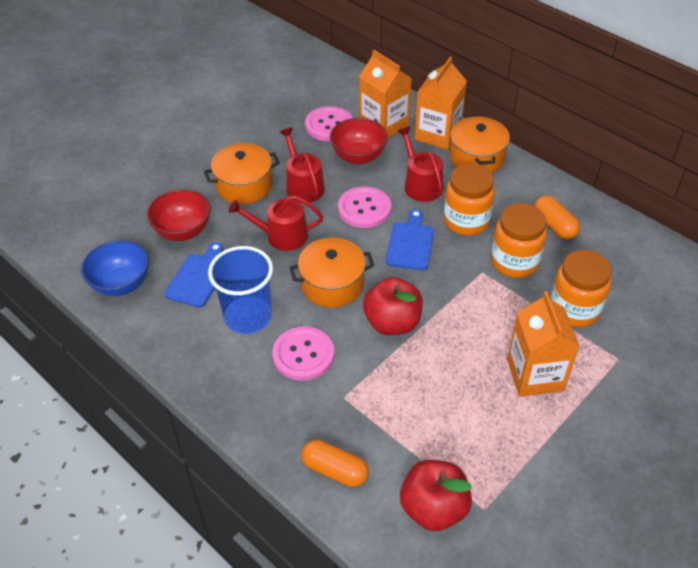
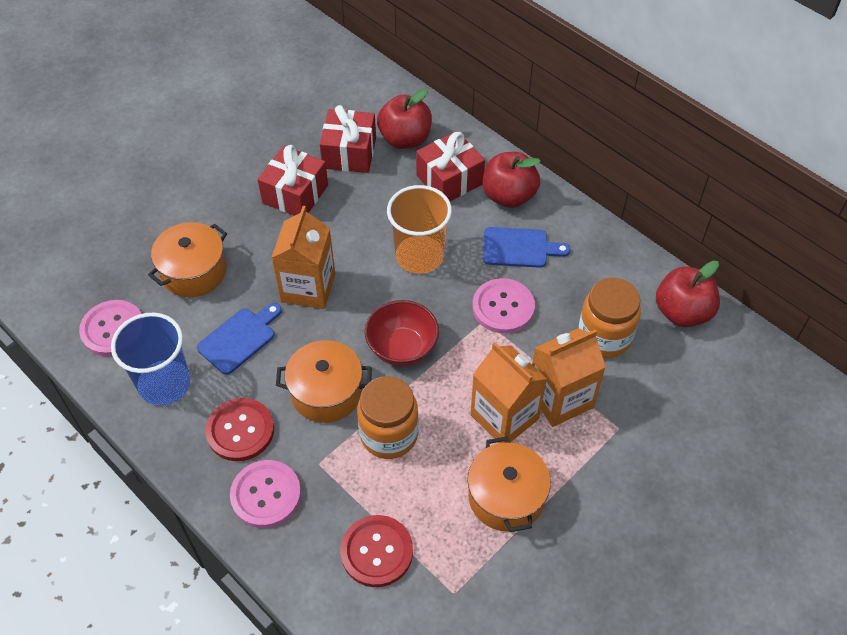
blue bowl: [81,240,149,296] = 1 -> none = 0
orange capsule: [302,439,369,487] [534,195,580,239] = 2 -> none = 0
orange cup: none = 0 -> [387,185,452,274] = 1
orange jar: [444,164,495,236] [491,203,547,278] [550,250,612,327] = 3 -> [357,376,419,459] [578,278,641,358] = 2
red apple: [363,277,423,335] [400,460,472,531] = 2 -> [377,89,432,149] [482,152,541,208] [656,260,720,327] = 3
red bowl: [147,189,210,241] [330,118,388,164] = 2 -> [365,300,439,366] = 1
red button: none = 0 -> [205,398,274,461] [340,515,413,587] = 2
red gift: none = 0 -> [258,145,328,216] [320,105,376,173] [416,131,485,201] = 3
red watering can: [229,195,323,251] [280,128,325,203] [397,127,443,202] = 3 -> none = 0

